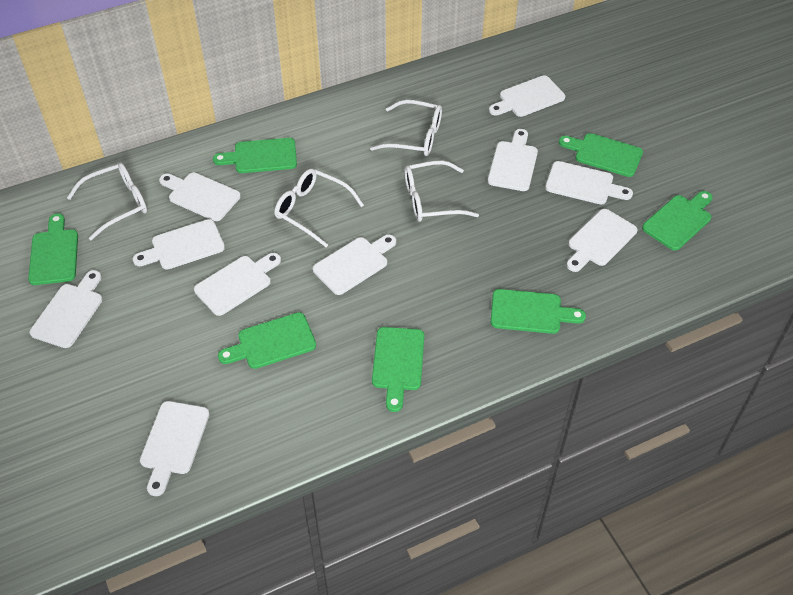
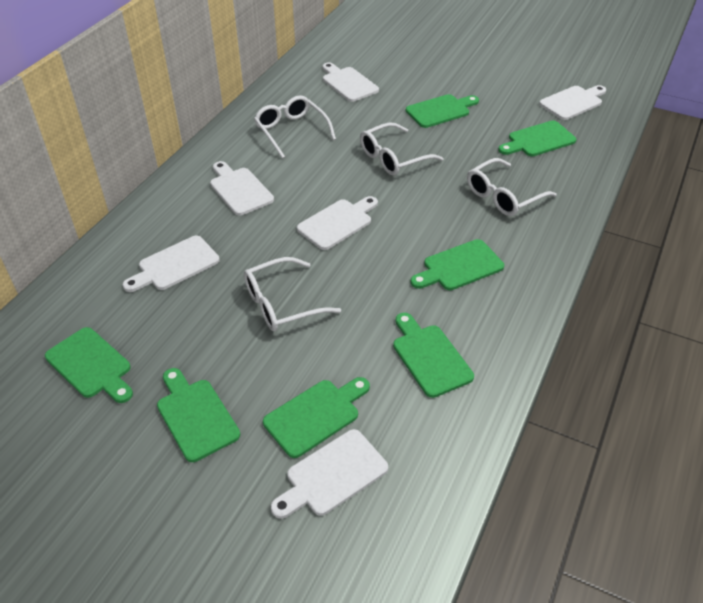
white cutting board: [30,270,102,348] [133,219,225,269] [140,401,210,496] [159,173,241,221] [194,253,281,316] [313,234,396,295] [488,129,538,191] [489,75,565,117] [545,161,633,205] [567,209,638,272] = 10 -> [123,236,220,292] [210,161,274,216] [271,429,388,519] [297,196,378,250] [322,62,379,102] [539,85,606,120] = 6

